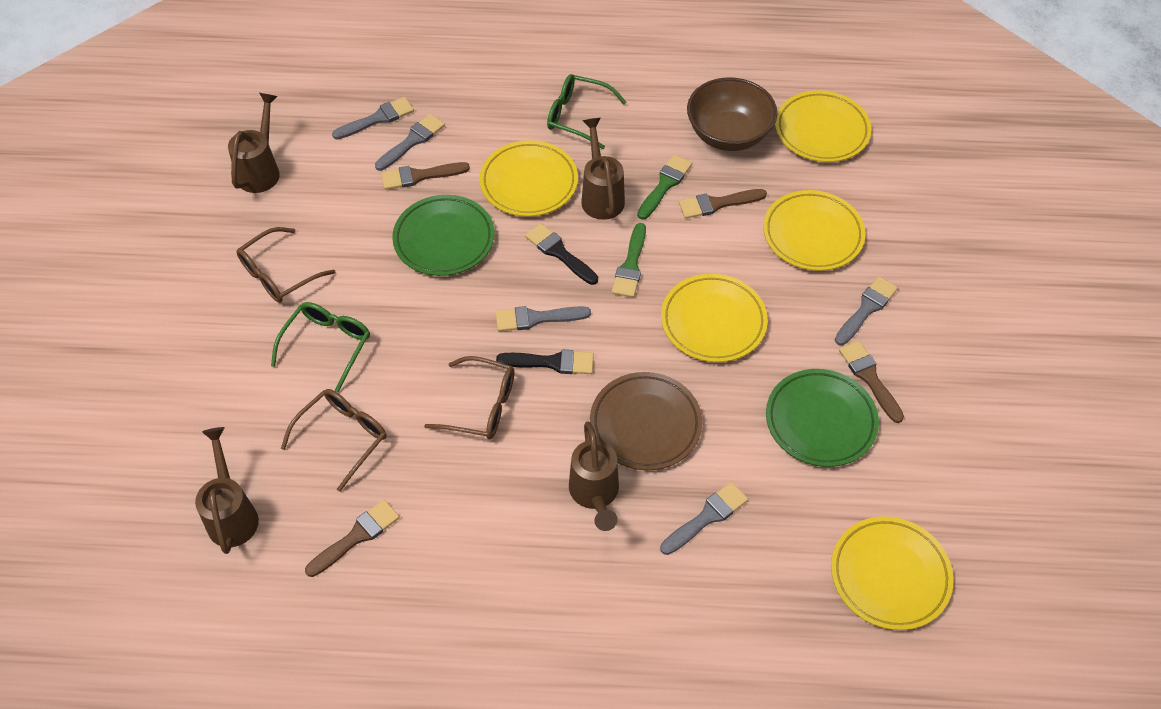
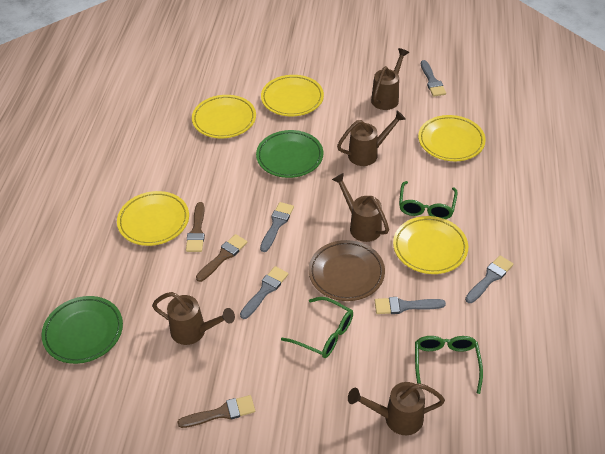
black brush: [496,350,594,374] [525,223,598,285] = 2 -> none = 0
brown bowl: [687,78,777,151] = 1 -> none = 0
brown brush: [305,500,400,577] [381,162,470,190] [679,189,767,219] [839,341,904,423] = 4 -> [177,395,255,428] [186,202,205,252] [196,234,248,282] = 3
brown glasses: [236,227,335,303] [281,389,387,492] [424,356,514,439] = 3 -> none = 0
brown watering can: [195,427,259,554] [228,93,280,193] [569,421,619,531] [581,118,625,220] = 4 -> [152,292,235,345] [332,173,389,242] [337,110,406,166] [348,382,445,435] [371,48,409,110] = 5
green brush: [612,223,646,298] [637,155,692,220] = 2 -> none = 0
green glasses: [271,302,370,393] [547,74,626,149] = 2 -> [281,297,353,358] [399,181,457,219] [415,336,483,394] = 3

